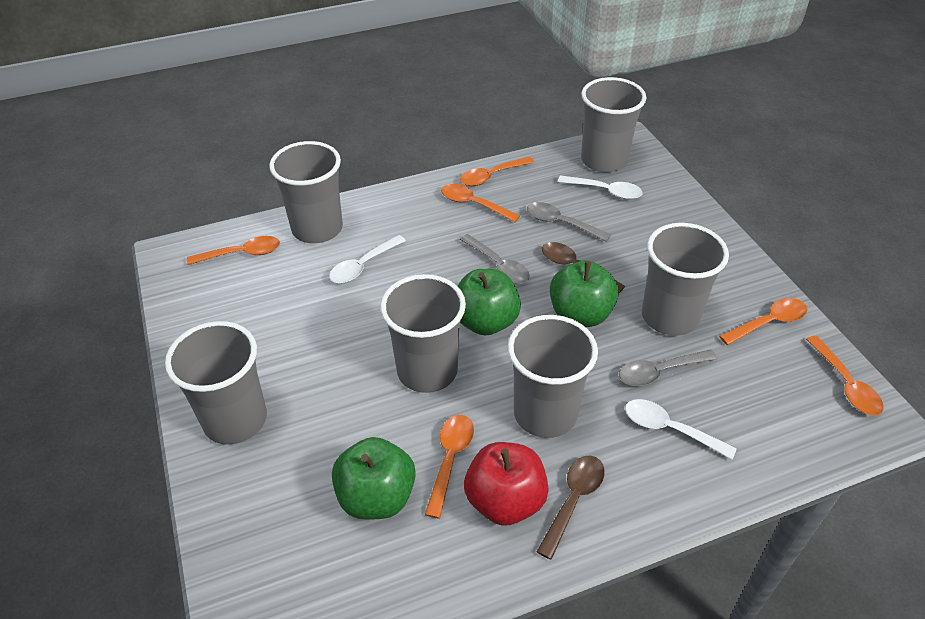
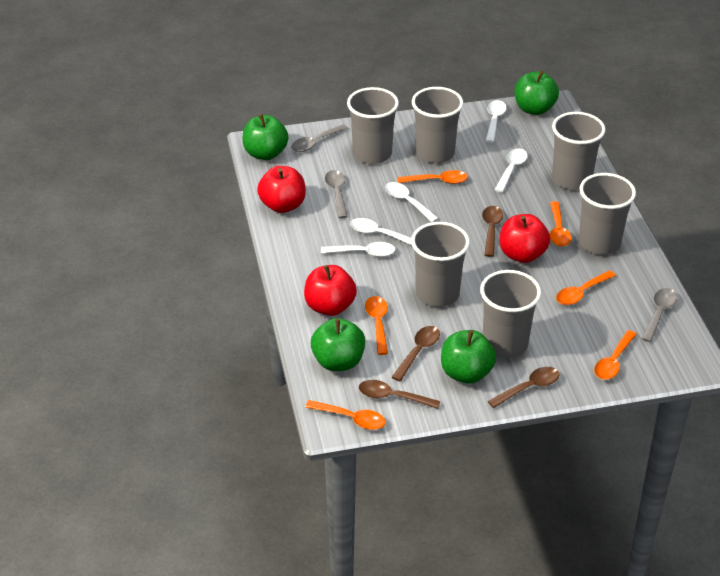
brown spoon: [537,456,605,560] [542,242,625,293] = 2 -> [359,380,440,409] [392,326,440,381] [482,206,503,257] [488,367,559,408] = 4
green apple: [332,437,416,520] [458,269,521,335] [550,261,619,327] = 3 -> [243,114,289,160] [311,318,365,371] [441,330,496,384] [515,71,559,115] = 4
red apple: [464,442,549,526] = 1 -> [257,166,306,213] [304,265,357,316] [500,214,550,263] = 3
white spoon: [329,235,406,284] [558,175,643,199] [625,399,737,459] = 3 -> [321,242,395,257] [350,218,412,245] [385,182,439,222] [485,100,507,143] [495,148,528,192] = 5

